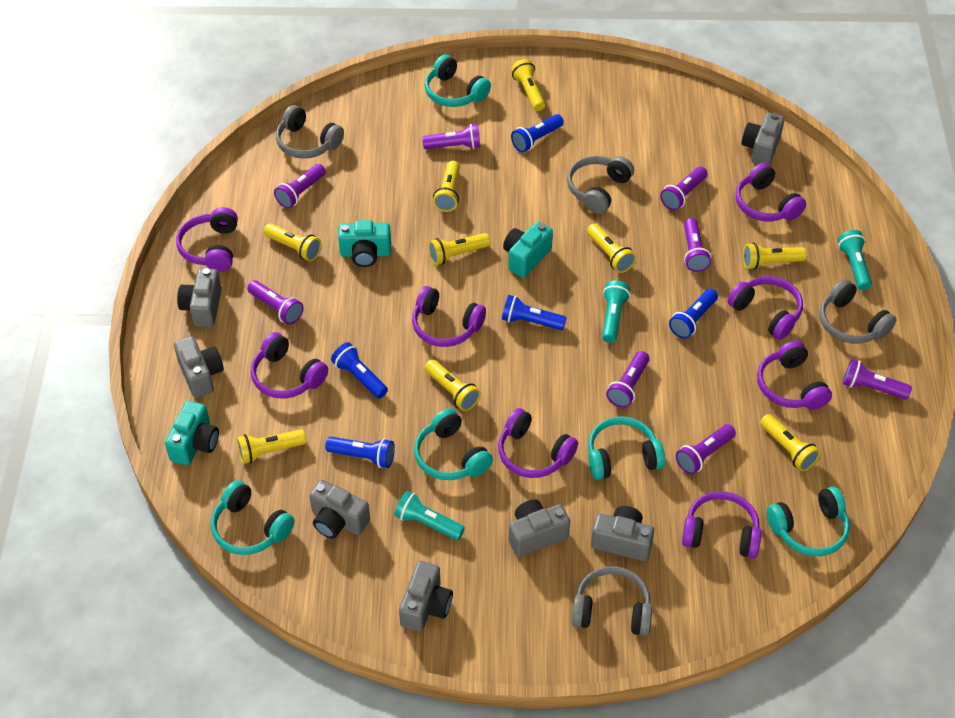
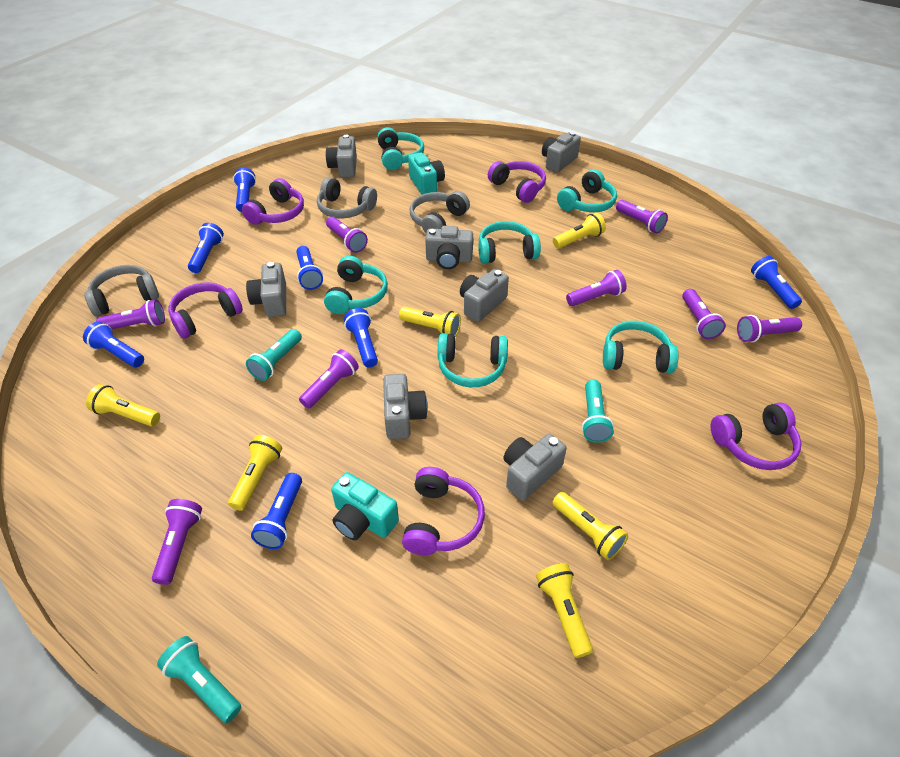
blue flashlight: [325,437,395,468] [331,342,388,399] [502,295,567,330] [511,114,564,152] [669,289,718,339] = 5 -> [83,322,144,367] [188,223,224,273] [233,168,256,212] [251,473,302,549] [296,246,323,290] [344,308,378,368] [751,256,802,309] = 7
grey headphones: [276,105,344,159] [567,156,634,214] [571,566,652,636] [819,279,896,344] = 4 -> [85,265,159,317] [317,177,377,218] [410,191,470,233] = 3
purple headphones: [176,207,238,271] [251,332,328,398] [412,286,486,347] [498,408,578,478] [682,491,761,559] [728,276,803,340] [736,163,806,221] [757,341,832,410] = 8 -> [169,283,243,339] [242,178,304,225] [402,467,485,555] [488,161,546,203] [711,403,802,470] = 5
turquoise camera: [165,401,219,465] [338,220,391,267] [503,222,553,278] = 3 -> [331,472,399,540] [408,152,445,195] = 2
turquoise headphones: [211,480,295,555] [414,408,493,480] [424,54,491,107] [588,416,665,480] [767,487,850,557] = 5 -> [324,256,388,314] [377,127,424,170] [438,333,508,387] [478,221,541,264] [557,169,617,212] [603,321,678,373] = 6
yellow flashlight: [237,429,306,464] [264,223,322,262] [425,359,481,411] [428,233,490,265] [433,161,460,212] [511,59,545,111] [587,224,636,273] [743,243,807,270] [760,414,820,471] = 9 -> [86,384,160,426] [228,435,282,511] [399,306,461,337] [536,563,593,658] [552,492,628,560] [553,213,606,249] = 6

